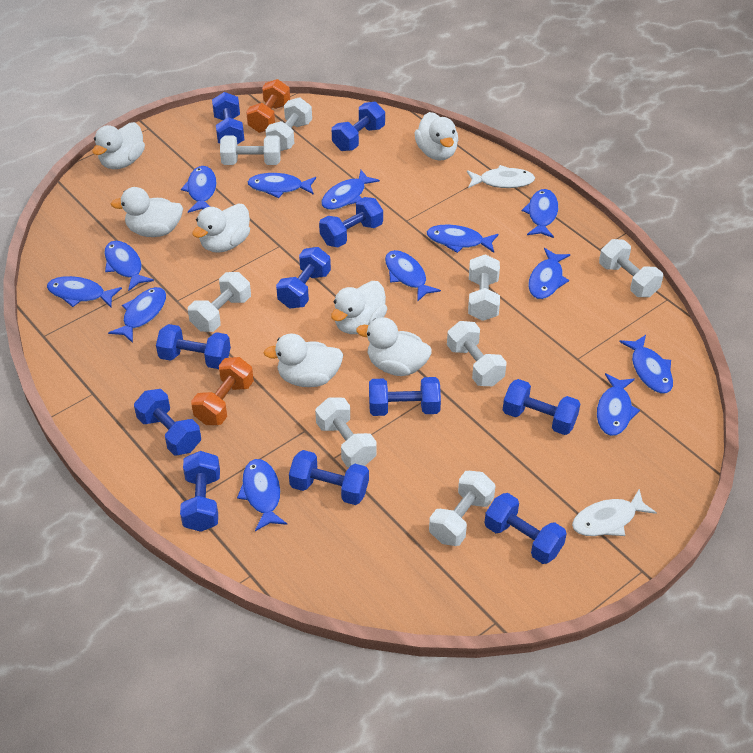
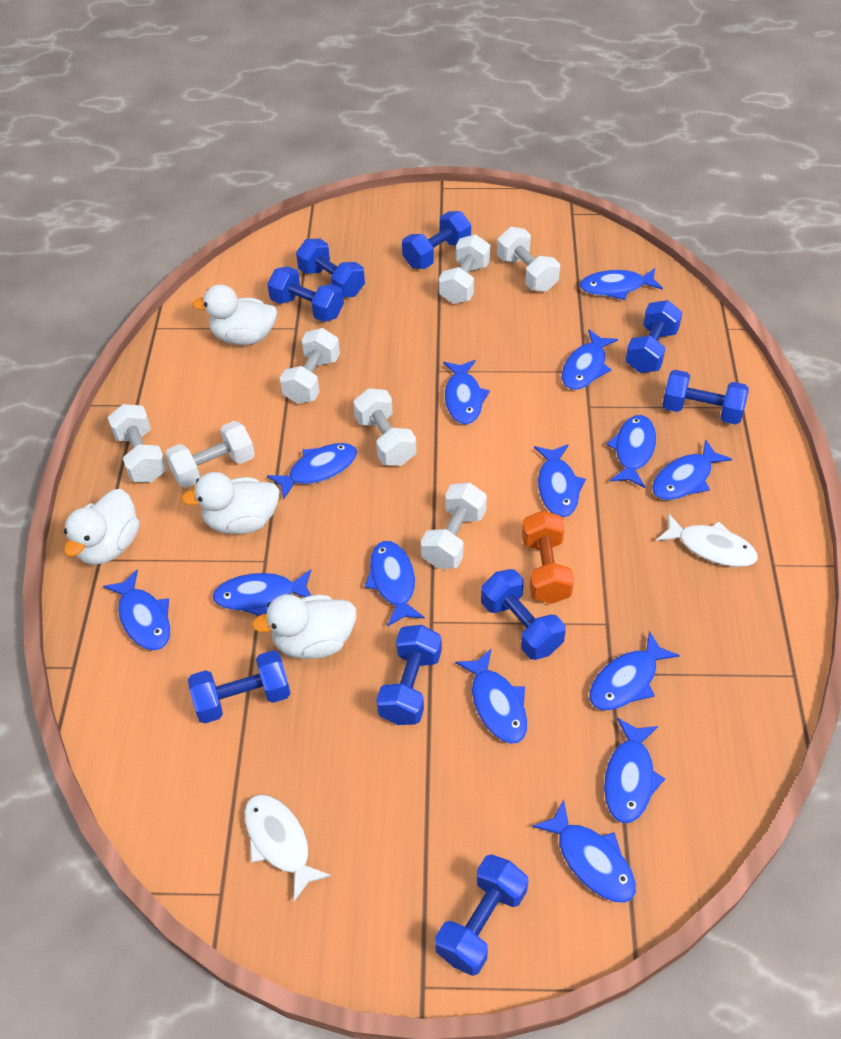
blue dumbbell: [134,389,201,455] [156,324,231,369] [180,451,220,532] [212,92,244,144] [276,247,331,309] [289,450,369,505] [319,197,383,247] [332,102,385,151] [369,377,441,416] [485,493,567,564] [503,379,580,435] = 11 -> [188,650,291,724] [267,266,344,322] [296,239,365,298] [376,625,442,725] [402,211,471,269] [435,854,528,976] [481,569,566,660] [625,300,683,373] [662,370,749,425] = 9
blue fish: [47,276,122,307] [104,241,154,291] [108,287,166,343] [181,166,216,213] [237,459,287,531] [248,173,316,198] [321,170,380,210] [385,250,441,302] [427,225,499,253] [522,189,558,238] [528,248,570,299] [597,373,640,436] [619,335,673,393] = 13 -> [103,570,170,651] [212,569,311,616] [267,443,357,500] [365,541,425,627] [443,360,490,425] [455,649,527,744] [532,799,636,903] [534,444,586,517] [562,329,618,390] [580,268,663,300] [589,631,680,710] [604,718,665,823] [606,415,656,488] [652,439,732,500] = 14
orange dumbbell: [191,357,254,425] [246,79,290,133] = 2 -> [522,510,574,604] = 1
white duck: [92,122,145,169] [111,187,183,237] [192,204,250,253] [264,334,343,387] [331,281,387,334] [356,317,432,376] [415,112,458,160] = 7 -> [64,489,140,565] [181,472,280,534] [192,284,277,345] [252,594,356,659] = 4
white dumbbell: [188,272,251,332] [220,135,281,165] [265,97,312,151] [315,398,377,467] [429,471,495,546] [447,321,507,386] [468,254,500,321] [599,239,663,297] = 8 -> [108,404,167,483] [165,421,255,488] [280,328,340,404] [353,388,417,466] [421,483,487,569] [439,234,490,304] [497,227,560,292] = 7

